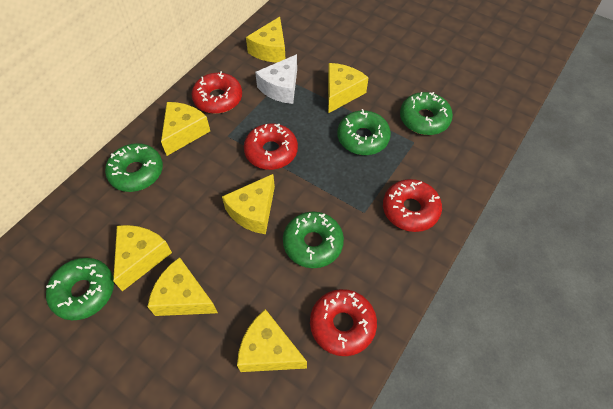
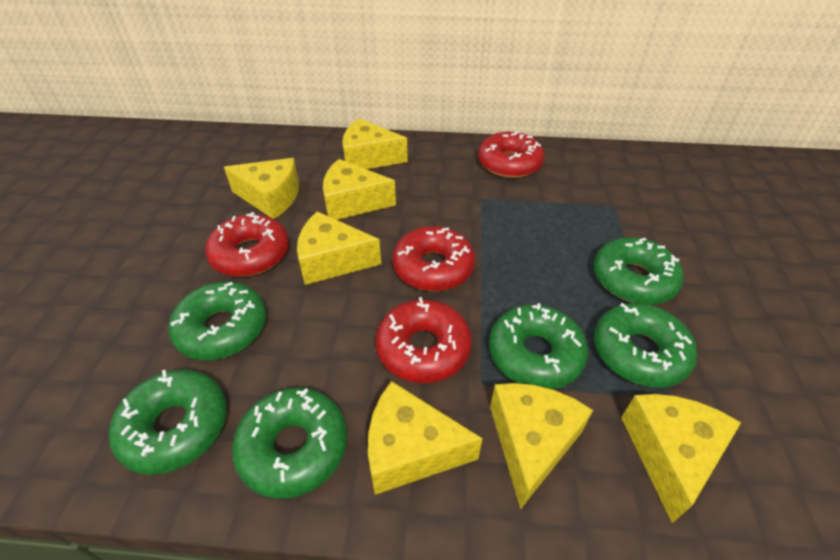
green donut: [46,258,114,320] [105,143,163,192] [283,211,344,268] [337,109,391,155] [400,92,453,135] = 5 -> [109,369,227,475] [168,282,266,360] [232,387,347,499] [489,303,588,389] [593,237,683,305] [594,303,697,388] = 6
white cheese: [255,54,297,104] = 1 -> none = 0

